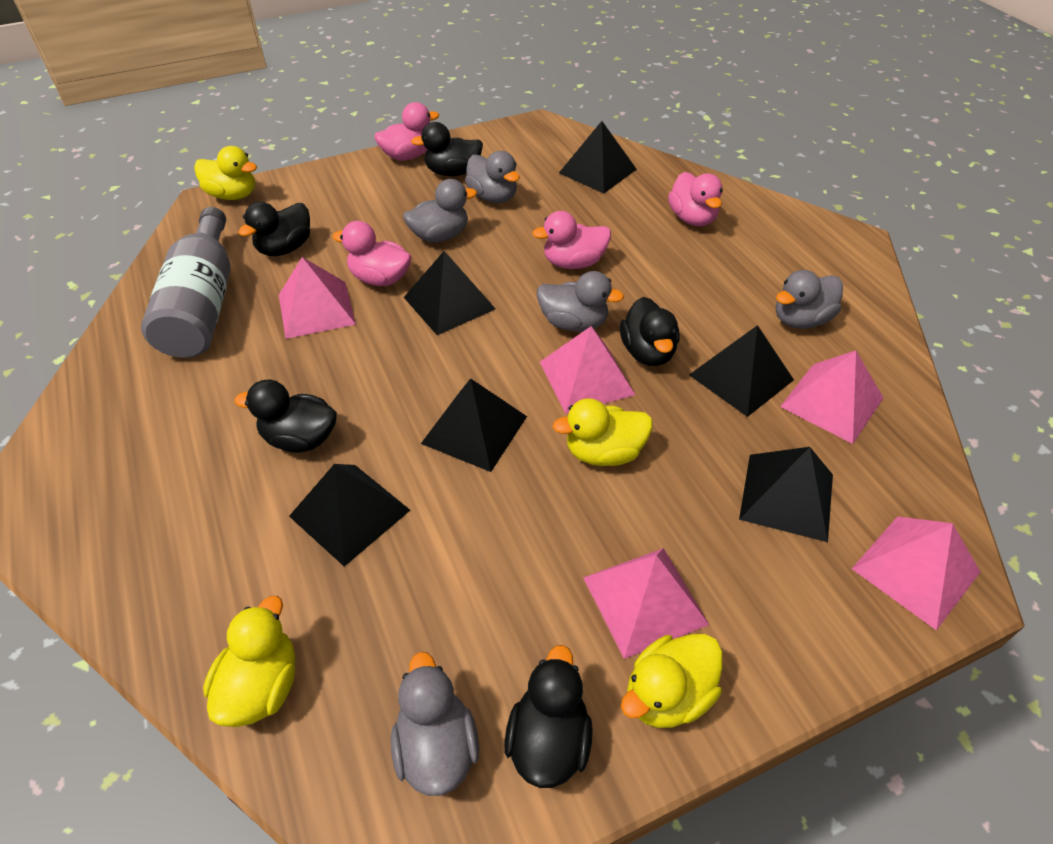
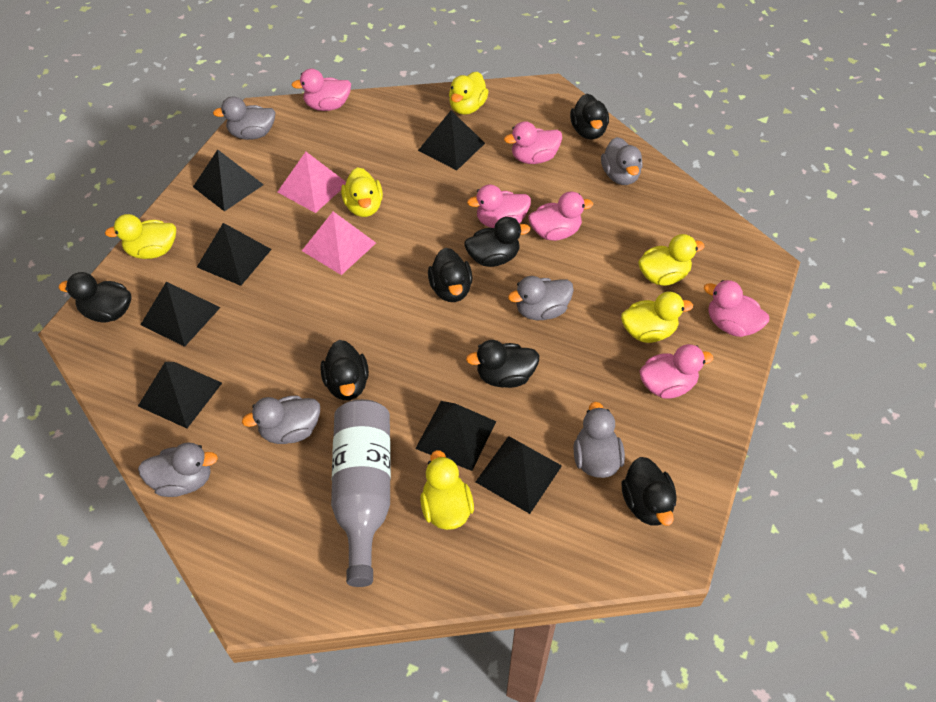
black duck: [234,380,337,453] [238,202,310,256] [411,122,483,176] [504,645,593,788] [620,297,679,366] = 5 -> [59,272,132,323] [320,340,369,400] [428,248,473,302] [464,217,530,267] [466,340,540,388] [570,94,609,140] [621,457,677,526] = 7
black pyramid: [289,464,410,566] [404,251,496,335] [421,378,527,472] [559,121,637,193] [689,325,794,417] [739,447,833,542] = 6 -> [138,362,222,428] [140,282,221,347] [193,150,264,211] [197,223,272,286] [415,401,496,471] [418,111,485,170] [476,436,562,514] = 7
grey duck: [391,652,479,796] [403,179,477,242] [465,151,520,203] [537,271,624,332] [776,270,843,329] = 5 -> [138,442,218,497] [213,97,275,140] [242,396,320,444] [508,276,574,320] [574,402,625,478] [601,137,642,185] = 6
pink duck: [332,221,412,286] [374,102,439,161] [532,211,611,269] [668,172,723,226] = 4 -> [292,69,351,111] [467,185,531,228] [504,121,562,164] [529,192,593,241] [640,344,713,399] [704,280,769,337] = 6
pink pyramid: [279,257,356,339] [540,326,635,414] [583,548,709,659] [780,351,883,444] [852,516,980,630] = 5 -> [278,152,346,213] [302,211,376,275] = 2
yellow duck: [194,146,257,200] [203,596,295,727] [553,398,652,466] [621,634,723,728] = 4 -> [105,214,176,259] [341,167,383,217] [420,450,474,530] [449,72,489,115] [621,292,693,343] [638,234,705,286] = 6

